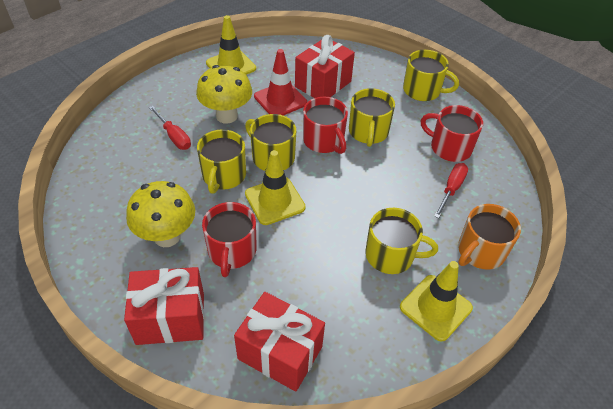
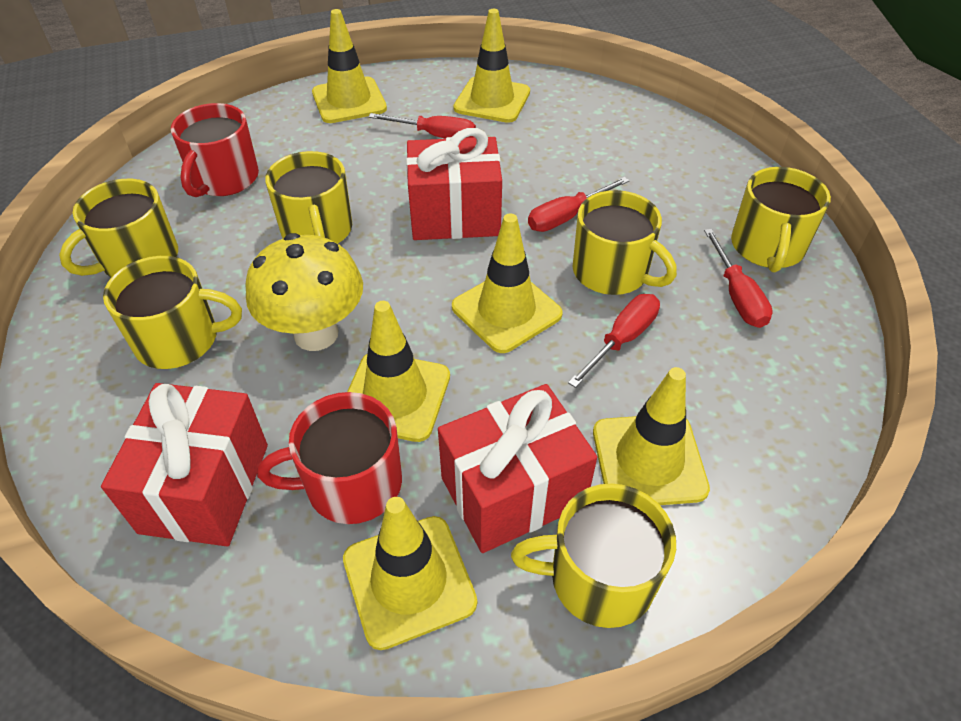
orange mug: [458,204,521,270] = 1 -> none = 0
red mug: [202,202,257,277] [303,97,348,154] [420,105,483,162] = 3 -> [171,103,259,197] [257,392,402,524] = 2
red screwdriver: [149,106,191,150] [434,163,468,218] = 2 -> [368,113,476,139] [528,177,630,232] [568,294,660,388] [704,229,773,328] = 4
red traffic cone: [254,49,307,116] = 1 -> none = 0
yellow mug: [197,129,246,194] [245,114,296,171] [349,88,395,147] [365,208,438,274] [403,50,459,101] = 5 -> [59,179,178,277] [103,256,242,369] [265,151,352,244] [511,483,676,628] [572,190,677,295] [731,167,831,273] = 6
yellow mushroom: [126,181,195,247] [196,65,252,124] = 2 -> [245,233,363,351] = 1
yellow traffic cone: [206,15,256,75] [245,150,306,225] [400,261,473,342] = 3 -> [312,9,387,123] [343,497,477,650] [347,301,450,442] [452,213,563,353] [453,9,530,123] [593,367,710,505] = 6

